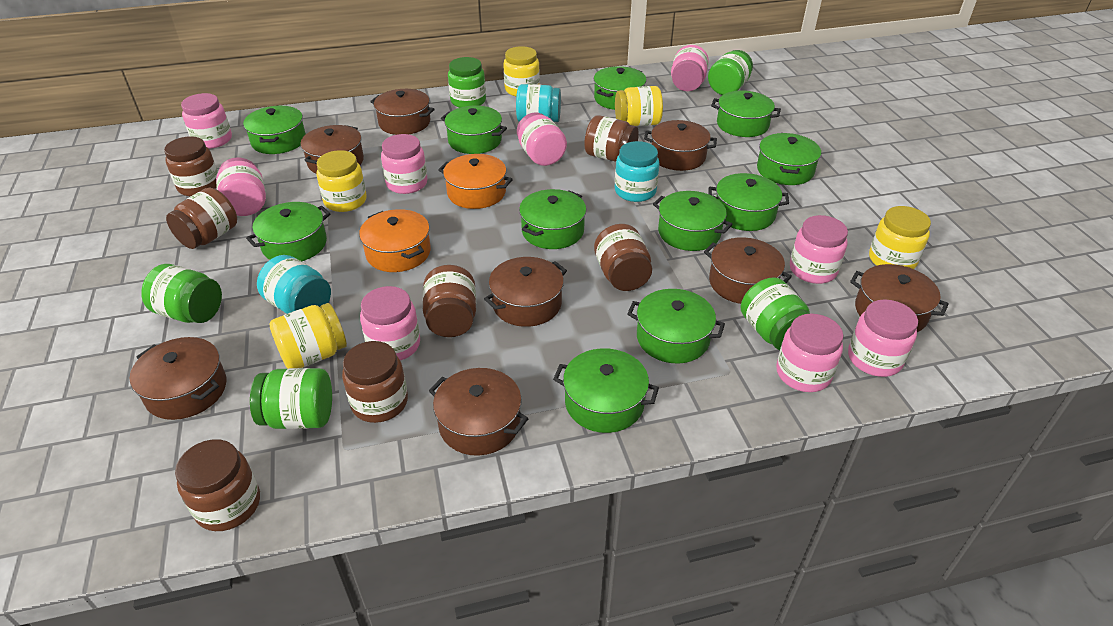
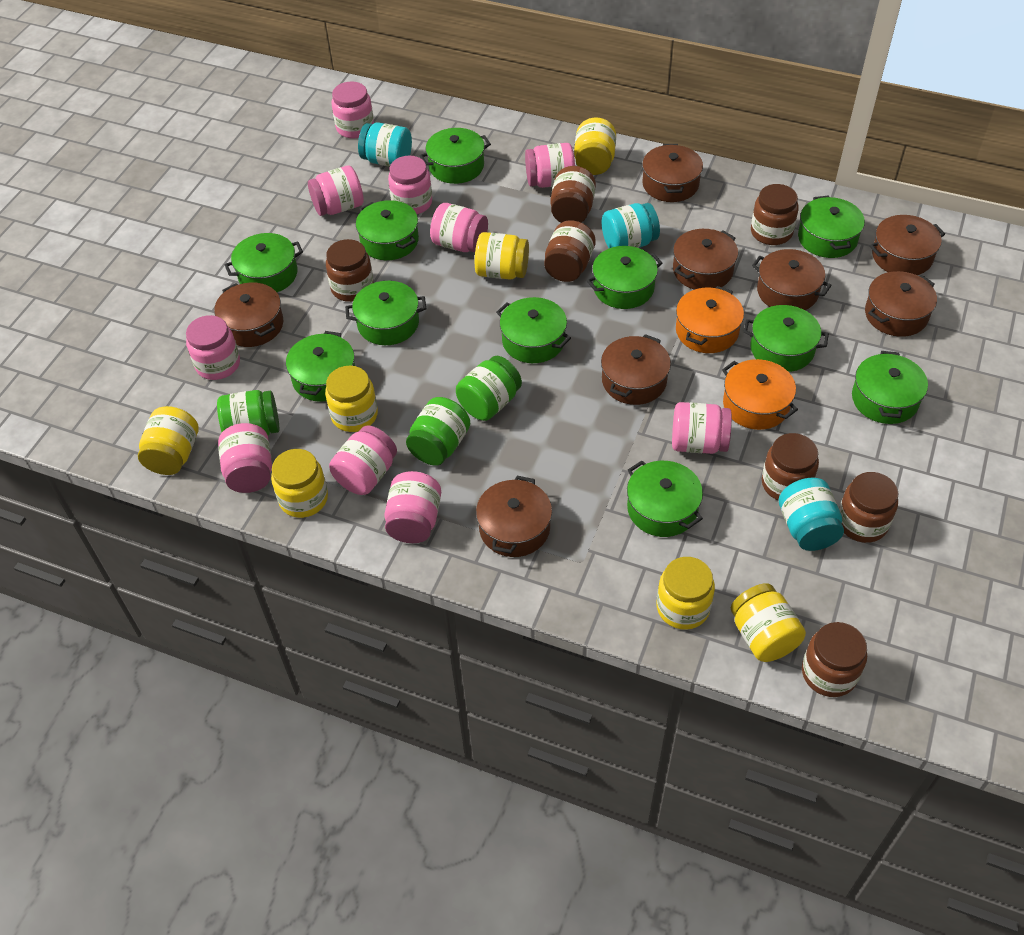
green jar: [141,264,222,323] [250,368,332,429] [448,57,486,108] [708,50,753,95] [741,277,810,350] = 5 -> [217,390,279,435] [406,397,470,466] [456,356,522,421] = 3
pink jar: [181,93,232,149] [216,157,266,216] [360,286,420,360] [381,134,427,194] [517,112,567,166] [671,45,709,91] [776,314,843,392] [790,215,848,284] [848,299,918,377] = 9 -> [186,315,240,380] [218,423,272,493] [308,165,364,216] [329,426,397,495] [332,81,374,139] [384,471,441,543] [388,156,432,214] [430,203,488,252] [525,143,575,188] [672,402,732,454] = 10
yellow jar: [269,303,347,369] [317,150,367,212] [503,46,540,96] [615,86,663,126] [869,206,931,269] = 5 -> [138,406,199,475] [271,449,328,518] [325,366,378,432] [475,232,529,280] [574,118,616,175] [657,557,715,630] [731,583,806,662] = 7

